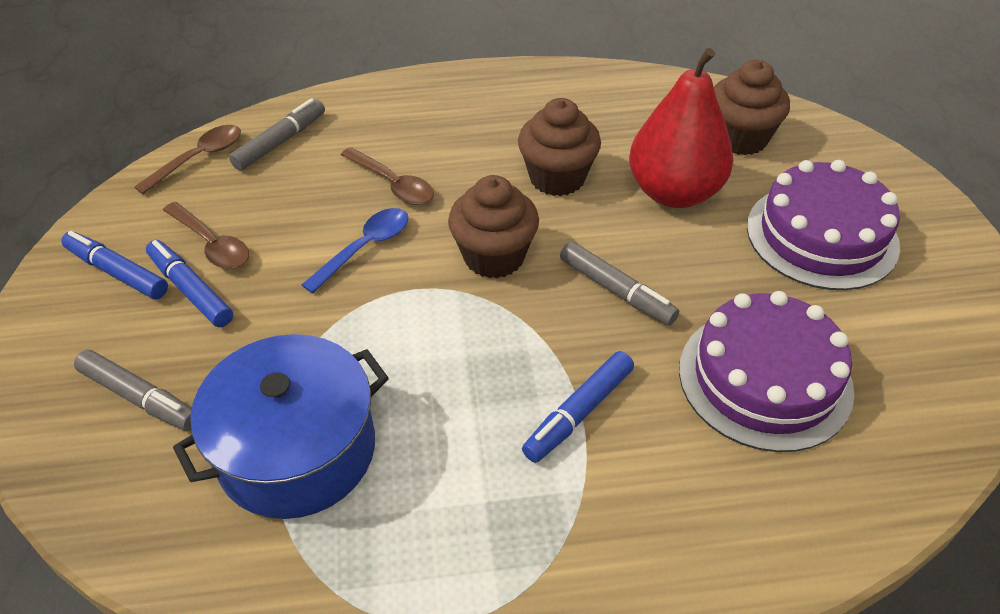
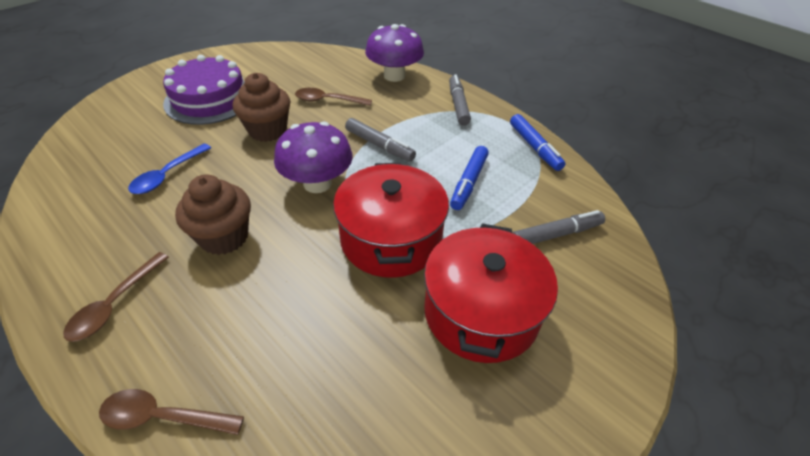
blue marker: [61,231,168,299] [146,240,233,327] [522,351,634,463] = 3 -> [450,146,489,210] [510,114,565,171] = 2
blue pot: [173,334,389,519] = 1 -> none = 0
brown cupcake: [448,175,539,278] [518,98,601,196] [714,60,790,155] = 3 -> [175,174,251,255] [233,73,290,142] = 2
purple cake: [679,291,854,452] [747,160,900,290] = 2 -> [163,55,244,125] = 1
purple mushroom: none = 0 -> [274,122,353,193] [365,24,424,82] = 2
red pear: [629,48,734,208] = 1 -> none = 0
red pot: none = 0 -> [333,163,449,278] [424,223,558,363] = 2

